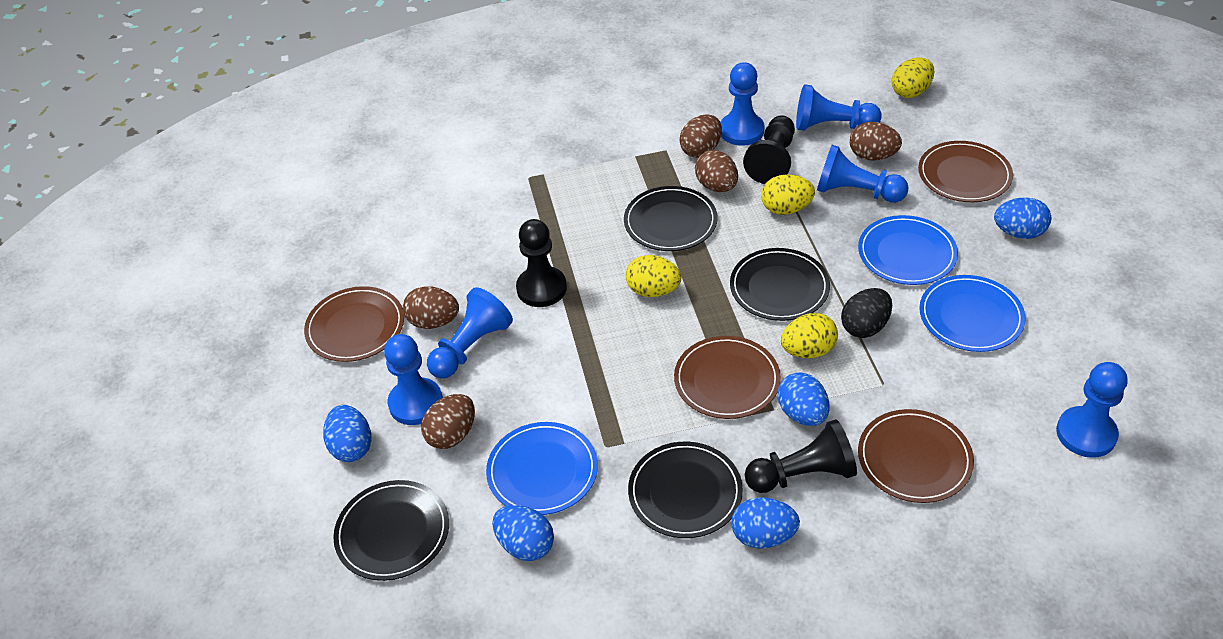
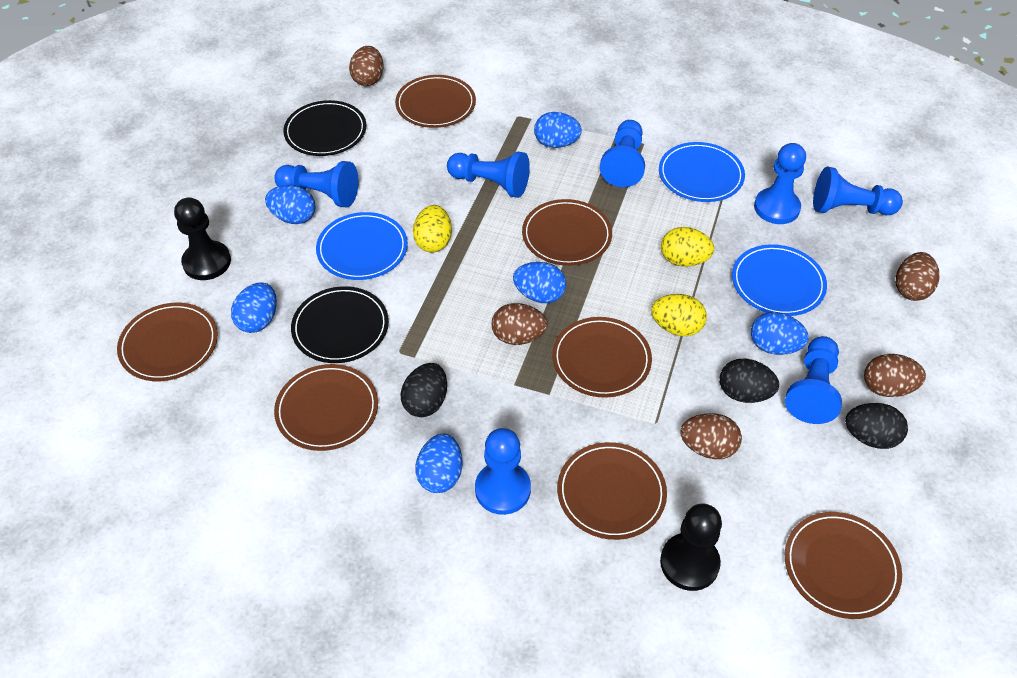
black egg: [841,288,892,338] = 1 -> [400,363,447,417] [720,359,779,403] [845,403,908,449] = 3
black pawn: [516,219,567,307] [743,115,795,184] [745,419,857,493] = 3 -> [174,198,231,280] [660,504,722,591] = 2
black plate: [333,480,449,581] [624,186,718,251] [628,442,743,538] [730,248,830,321] = 4 -> [283,100,366,156] [291,286,389,363] = 2
blue egg: [323,405,372,462] [492,505,554,561] [731,497,800,548] [778,373,830,426] [994,197,1051,239] = 5 -> [231,282,277,333] [265,185,315,224] [415,433,462,493] [513,262,566,303] [534,112,582,148] [751,312,809,355] = 6
blue pawn: [384,334,443,425] [427,287,513,379] [720,62,765,146] [796,84,882,131] [817,145,909,203] [1056,362,1127,458] = 6 -> [274,161,359,207] [447,152,530,198] [475,428,531,515] [600,120,645,187] [754,143,806,224] [785,336,842,424] [813,166,903,215] = 7
brown plate: [304,286,404,362] [674,336,781,419] [858,409,974,503] [918,141,1013,202] = 4 -> [117,303,218,381] [274,364,378,451] [395,75,476,128] [522,199,612,266] [552,317,652,398] [557,442,667,540] [785,512,902,619] = 7
yellow egg: [626,255,681,297] [761,175,815,215] [781,313,838,359] [892,58,934,98] = 4 -> [413,205,452,253] [651,294,707,336] [661,227,714,267] = 3

